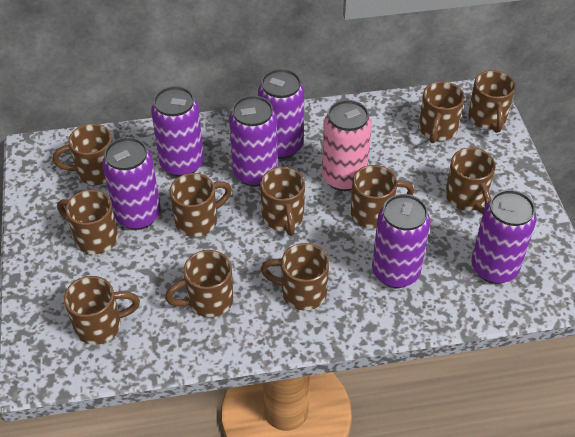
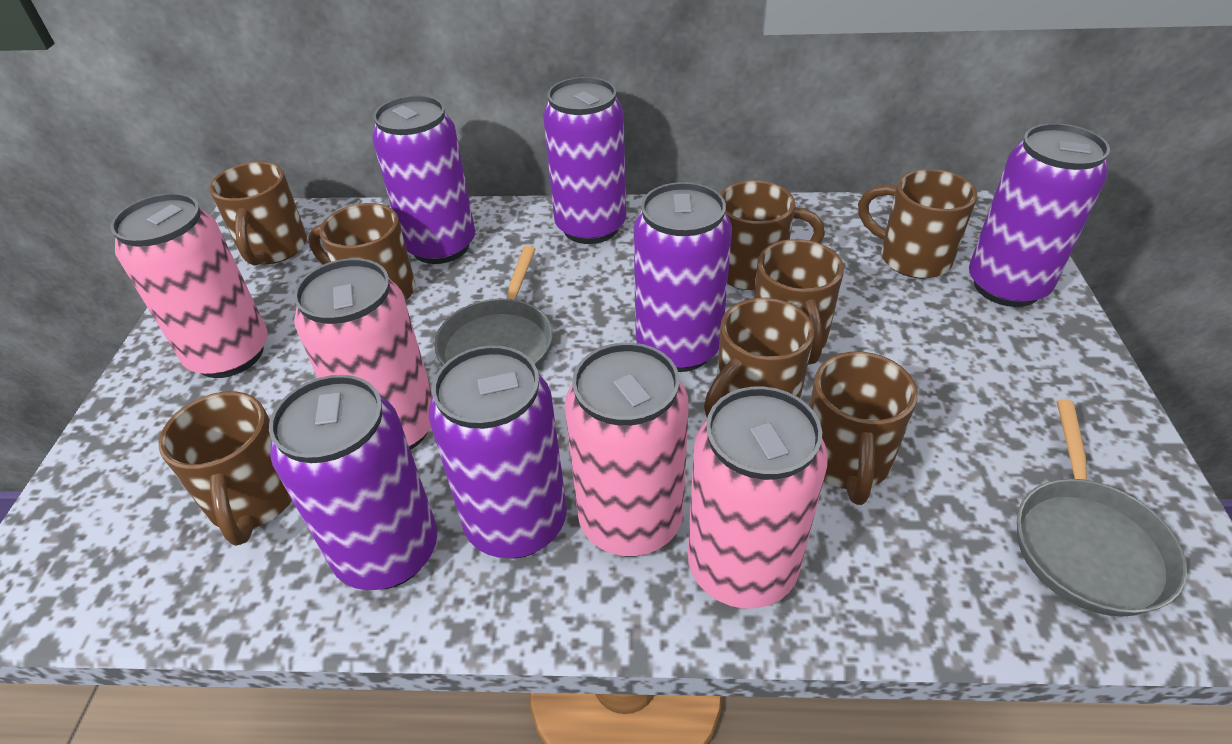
brown mug: [53,124,113,185] [57,190,118,254] [64,276,140,345] [165,250,233,317] [169,173,232,237] [260,167,305,236] [261,243,329,310] [351,165,414,229] [419,81,465,143] [445,148,496,214] [468,70,516,133] = 11 -> [159,391,292,546] [209,162,307,266] [308,203,415,301] [704,298,814,418] [720,180,825,290] [754,239,844,365] [809,352,918,505] [858,169,977,278] = 8
grey pan: none = 0 -> [434,246,553,368] [1017,399,1187,617] = 2
pink can: [322,100,372,191] = 1 -> [110,193,268,378] [294,258,433,450] [565,342,689,556] [688,386,828,609] = 4

